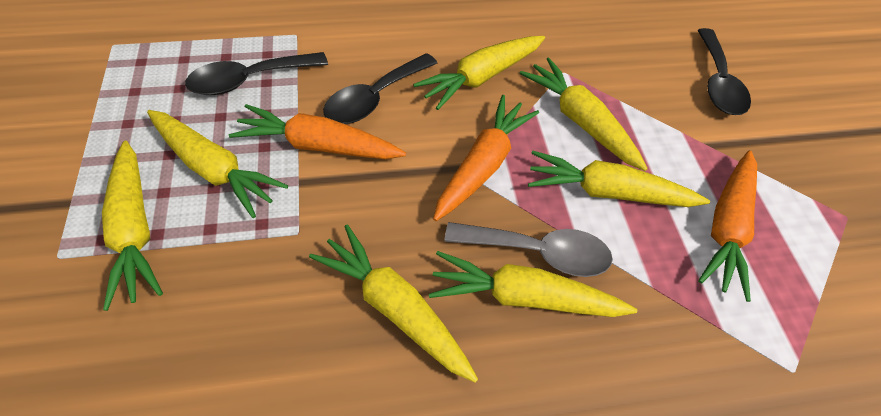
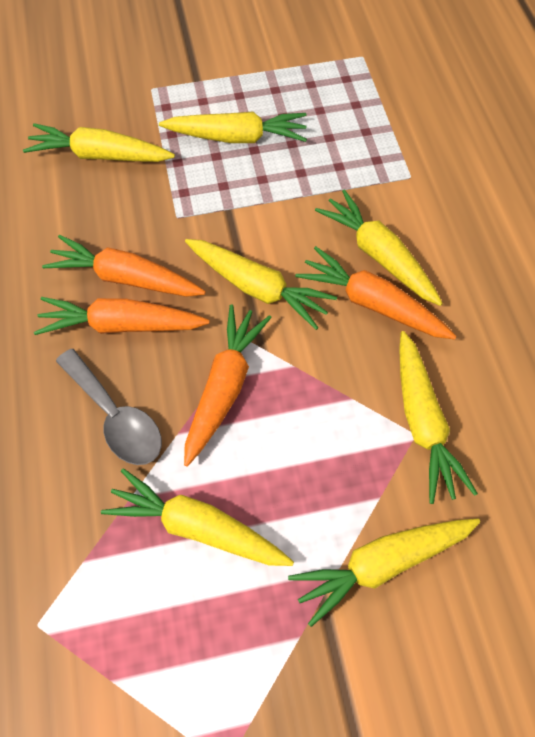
black spoon: [185,52,328,95] [323,53,437,124] [698,28,751,115] = 3 -> none = 0
orange carrot: [229,104,406,159] [433,95,539,221] [698,150,757,302] = 3 -> [34,297,210,335] [42,235,206,297] [184,305,272,467] [295,246,456,339] = 4

